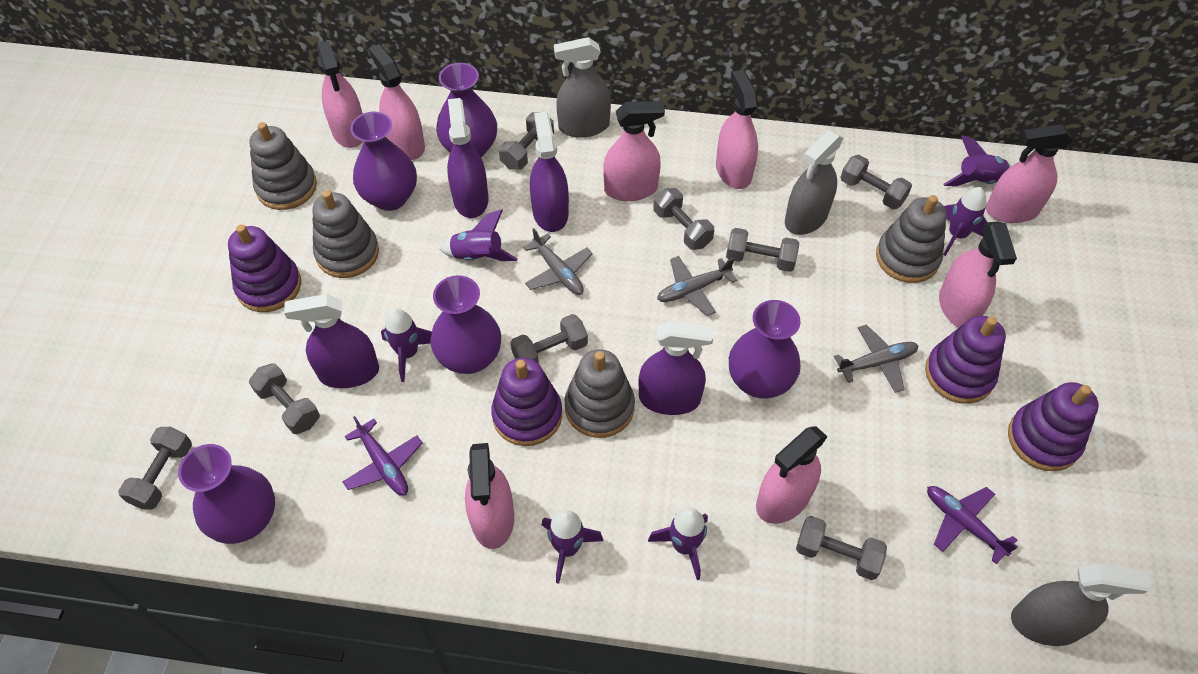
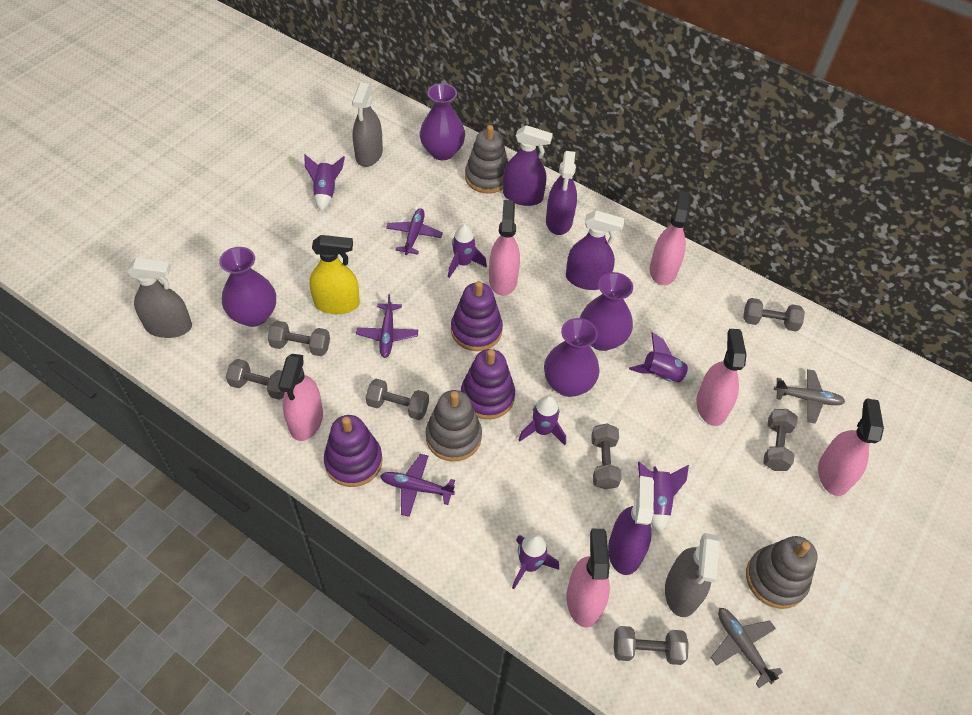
grey dumbbell: [118,427,192,510] [249,363,320,434] [499,112,554,170] [510,314,588,364] [653,188,714,250] [726,228,799,272] [796,516,887,580] [840,155,912,209] = 8 -> [226,359,285,400] [268,321,330,356] [366,379,429,420] [591,424,622,490] [614,626,689,665] [743,298,805,332] [763,409,798,471] = 7
grey plane: [523,228,593,295] [657,256,737,316] [834,324,918,393] = 3 -> [711,608,783,688] [774,369,845,424] = 2
grey stacking toy: [249,122,317,210] [312,190,379,278] [565,349,635,438] [876,195,947,283] = 4 -> [426,390,482,461] [465,125,508,194] [746,536,818,609] = 3
pink spray bottle: [316,40,363,148] [369,44,425,160] [465,443,514,549] [603,101,665,201] [716,70,758,189] [756,426,827,524] [939,222,1017,328] [986,124,1073,223] = 8 -> [278,354,323,441] [489,200,520,296] [567,529,610,628] [650,191,690,285] [696,329,747,426] [818,398,884,496] = 6
purple plane: [343,416,423,496] [927,486,1018,564] = 2 -> [356,294,418,358] [380,454,455,517] [386,208,443,255] = 3
purple stacking toy: [228,224,301,312] [491,358,562,446] [925,316,1006,404] [1008,382,1099,471] = 4 -> [324,415,382,487] [451,281,503,351] [461,349,515,419] = 3
purple vase: [178,444,275,544] [350,112,417,211] [430,275,501,374] [436,63,497,158] [729,300,801,399] = 5 -> [219,247,276,327] [420,83,465,160] [544,318,600,397] [580,272,633,351] = 4
yellow spray bottle: none = 0 -> [309,235,360,314] = 1

